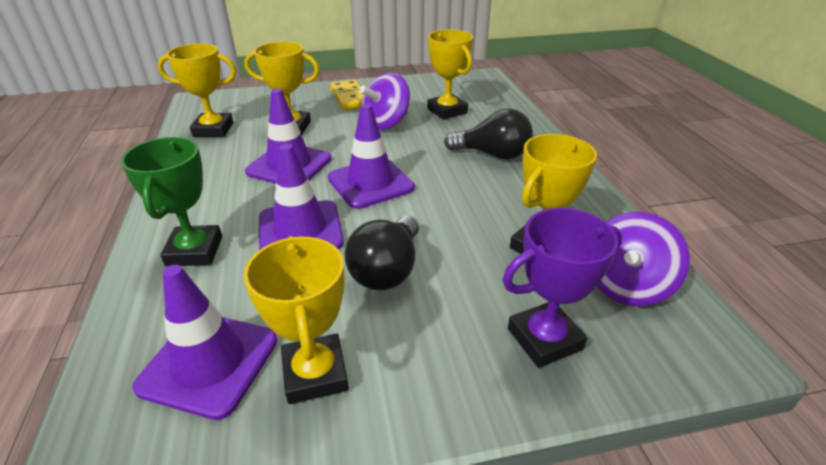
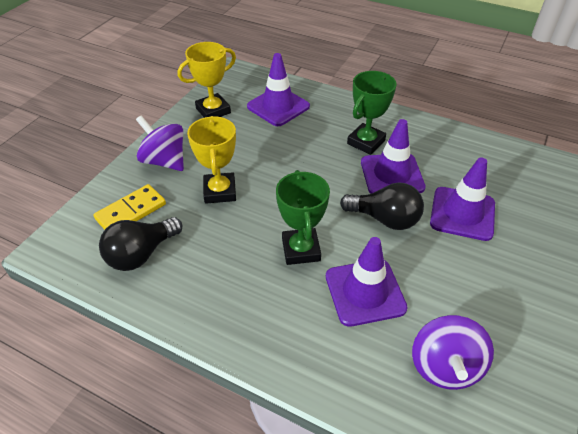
green trophy: [121,137,222,267] = 1 -> [276,170,330,265] [347,71,397,155] = 2
purple trophy: [503,208,622,368] = 1 -> none = 0
yellow trophy: [158,43,237,137] [244,42,320,135] [244,236,349,404] [427,30,473,120] [510,134,597,254] = 5 -> [178,42,236,118] [187,116,236,204] = 2

